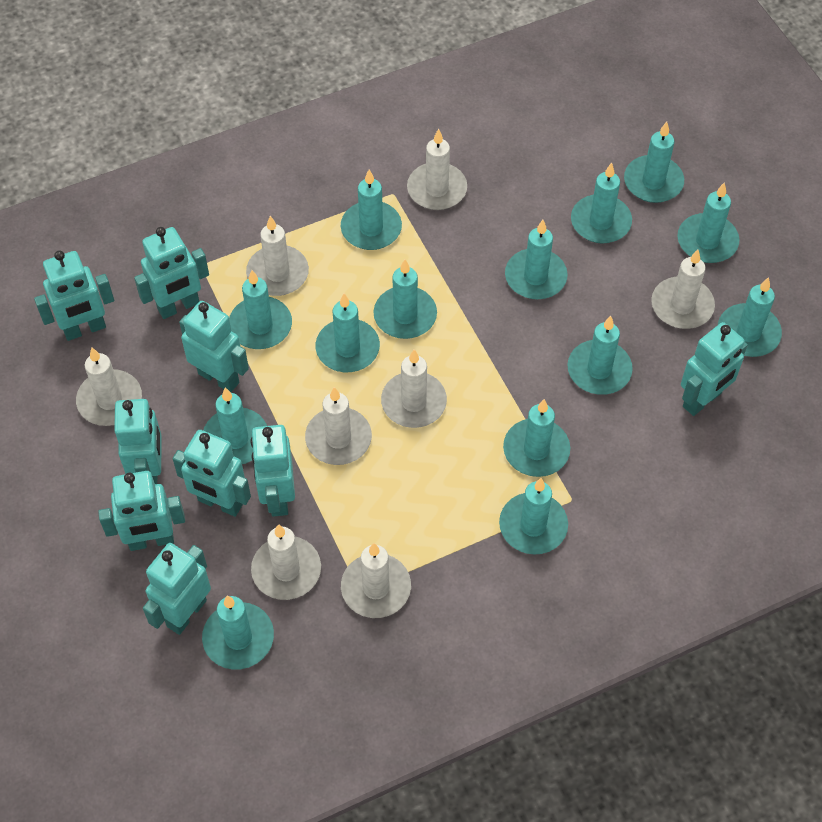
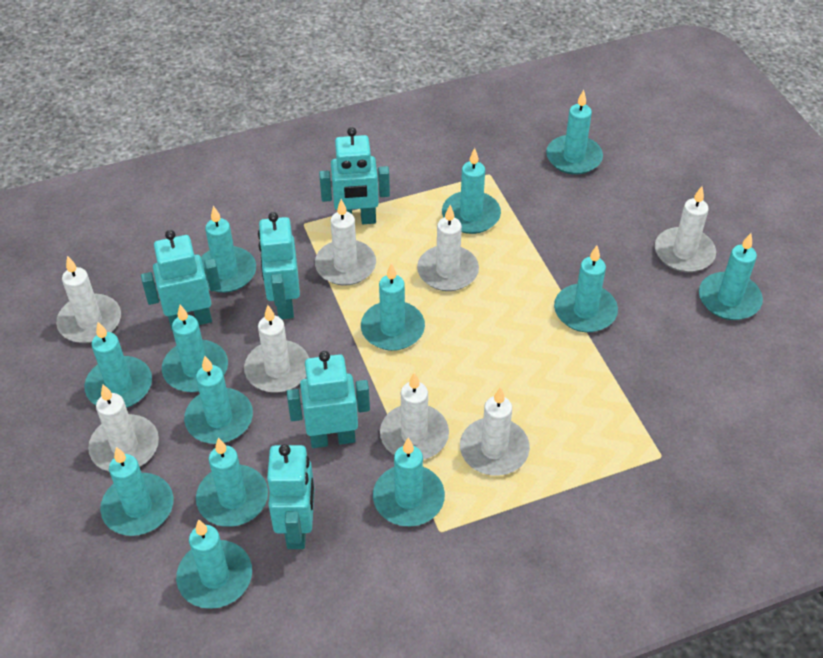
turquoise candle: [202,595,274,670] [203,388,267,464] [229,270,292,349] [316,293,380,372] [341,170,402,250] [373,260,437,339] [499,478,568,555] [503,399,570,477] [505,220,568,299] [567,316,633,395] [571,162,632,244] [624,122,684,203] [677,182,739,263] [718,277,782,357] = 14 -> [84,322,152,408] [100,447,174,536] [162,305,228,392] [176,519,252,609] [184,356,253,444] [196,438,268,527] [201,206,256,293] [361,263,425,351] [373,438,445,526] [442,148,501,234] [546,90,603,175] [554,246,618,332] [699,233,763,320] = 13
turquoise robot: [34,250,114,341] [98,471,185,551] [114,399,161,484] [134,227,209,319] [143,543,211,635] [173,430,251,517] [179,301,249,392] [250,425,295,517] [681,322,748,416] = 9 -> [141,230,221,331] [258,212,300,319] [267,444,315,549] [287,351,370,448] [319,127,390,224] = 5

